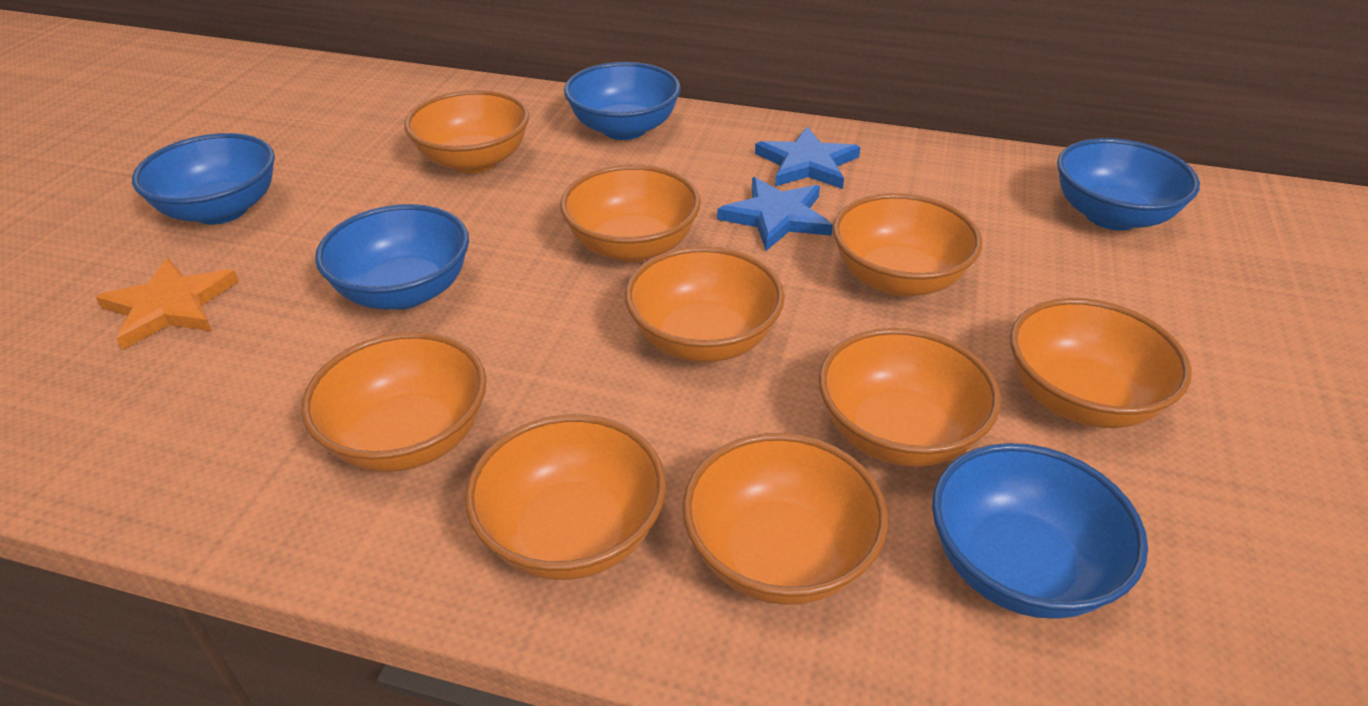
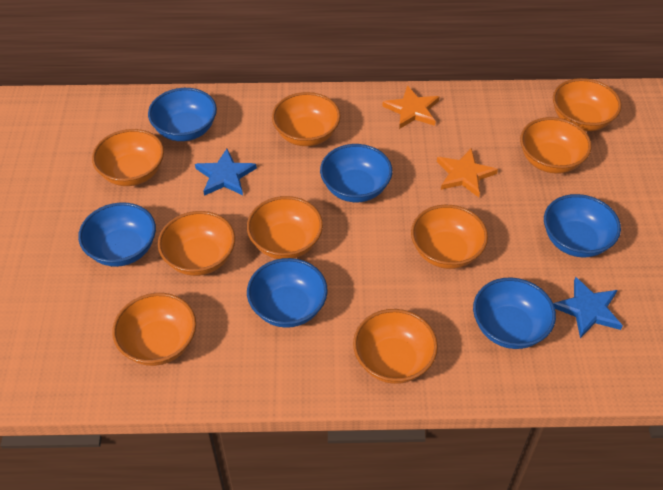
blue bowl: [132,133,275,225] [315,204,469,310] [564,62,681,140] [932,443,1148,619] [1057,138,1200,231] = 5 -> [78,202,156,267] [148,88,217,141] [247,258,328,328] [320,144,393,202] [473,278,556,349] [544,194,621,258] = 6
orange star: [96,258,239,350] = 1 -> [382,85,439,129] [437,148,498,197] = 2

